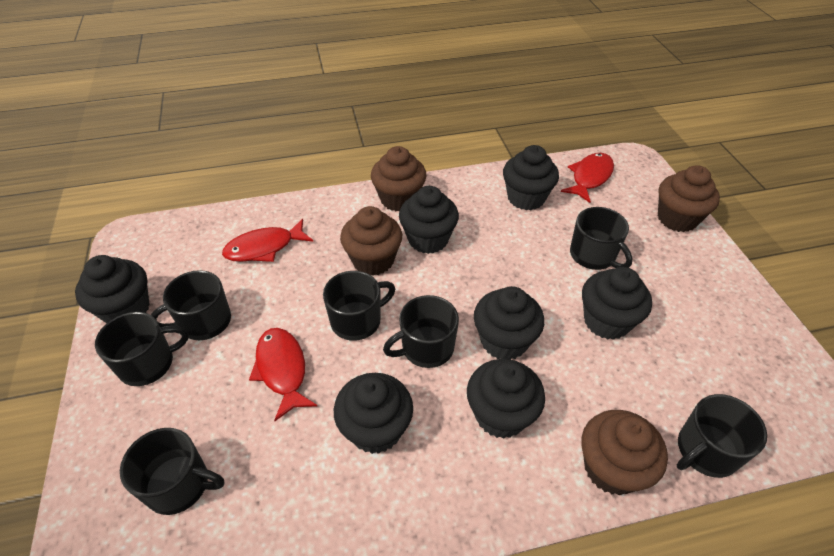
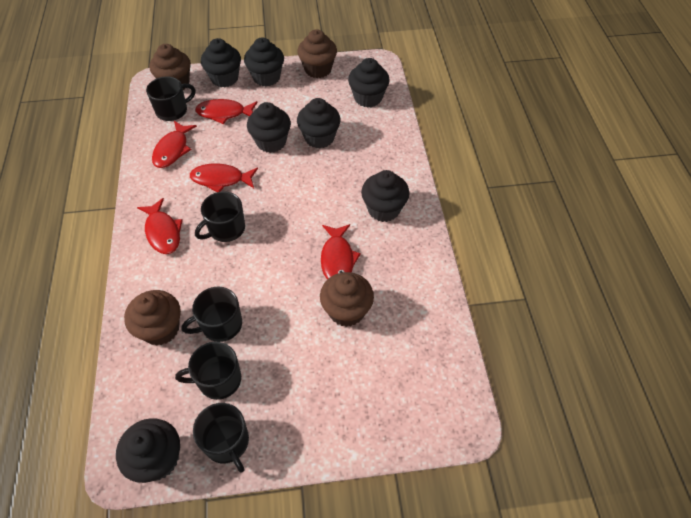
black mug: [95,312,189,386] [120,428,224,515] [151,270,231,340] [323,271,395,341] [383,295,459,368] [570,207,633,270] [677,394,767,478] = 7 -> [146,76,196,121] [175,342,241,400] [181,287,242,342] [193,403,249,473] [195,191,245,242] = 5
red fish: [222,219,313,262] [249,328,317,421] [561,153,614,203] = 3 -> [137,198,183,254] [152,121,197,168] [190,163,258,192] [195,99,258,124] [321,224,361,280] = 5

